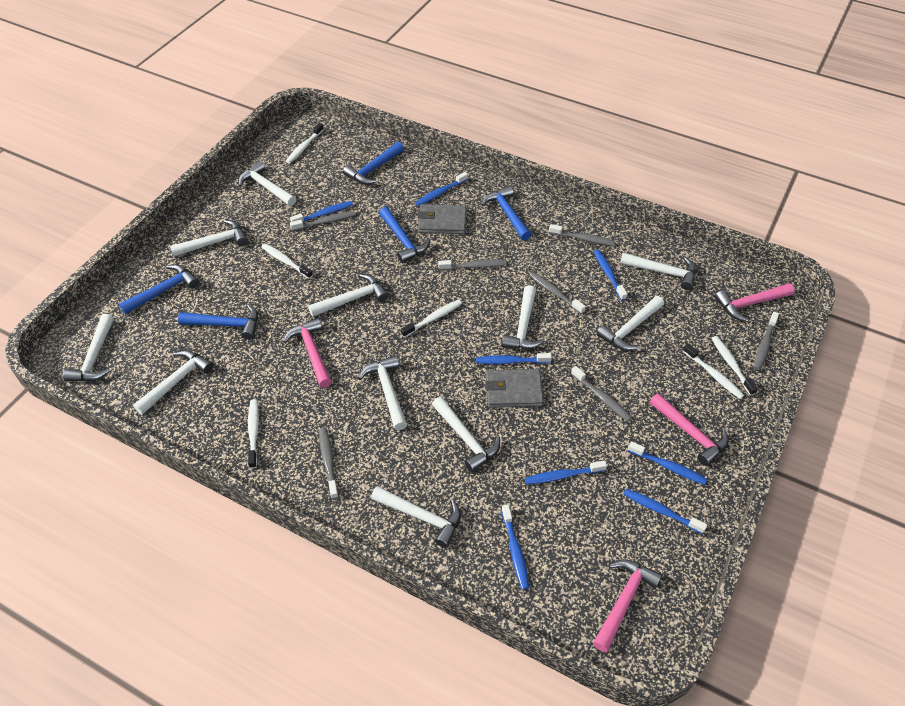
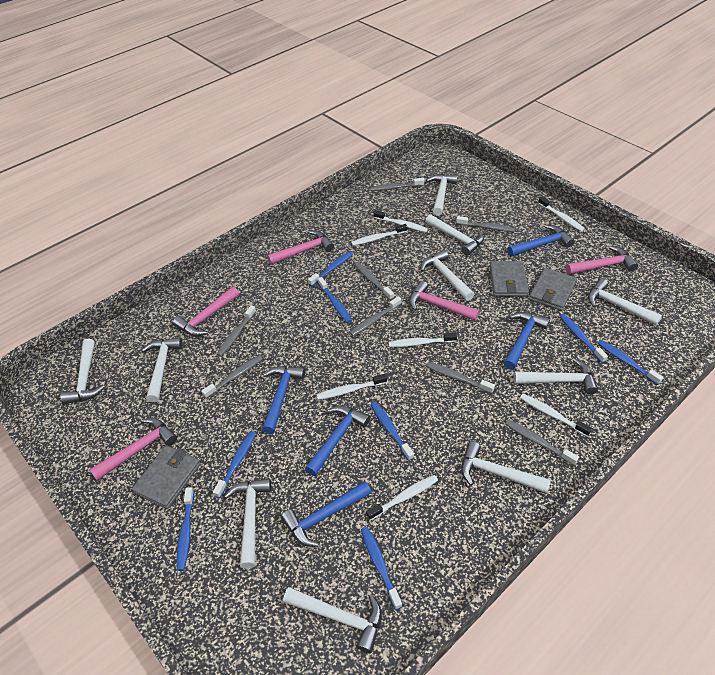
grey toothbrush: [290,211,355,231] [319,428,339,499] [438,259,507,270] [529,272,586,314] [549,224,615,246] [571,366,632,421] [754,312,779,370] = 7 -> [202,355,263,399] [216,305,256,357] [350,296,402,336] [354,262,394,300] [370,178,425,191] [426,362,495,394] [456,216,515,232] [505,419,579,465] = 8
grey wallet: [418,204,466,234] [485,369,544,408] = 2 -> [132,445,200,509] [490,261,529,297] [529,268,577,311] = 3
pink hammer: [283,318,332,388] [593,559,662,653] [650,393,729,466] [715,283,795,322] = 4 -> [89,418,177,481] [173,287,239,336] [267,231,334,265] [409,281,479,321] [566,246,638,274] = 5
white hammer: [63,314,114,382] [133,350,214,415] [170,220,248,257] [238,161,296,206] [308,274,388,317] [358,355,407,430] [371,486,461,548] [432,397,500,472] [502,285,545,349] [597,296,664,351] [620,252,696,290] = 11 -> [60,339,105,404] [142,338,182,402] [224,478,271,569] [283,587,382,653] [420,250,475,301] [425,214,484,256] [426,174,458,216] [461,441,551,493] [514,359,598,394] [588,278,662,325] = 10
white toothbrush: [248,399,259,469] [261,244,313,279] [286,123,324,164] [401,300,462,338] [683,343,744,399] [712,336,758,396] = 6 -> [316,374,387,400] [351,224,407,246] [366,475,438,520] [374,210,428,232] [388,332,457,347] [520,394,592,436] [538,197,585,231] = 7

